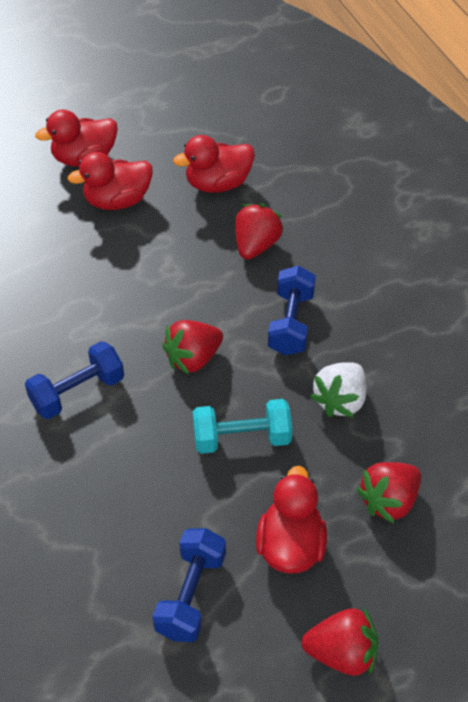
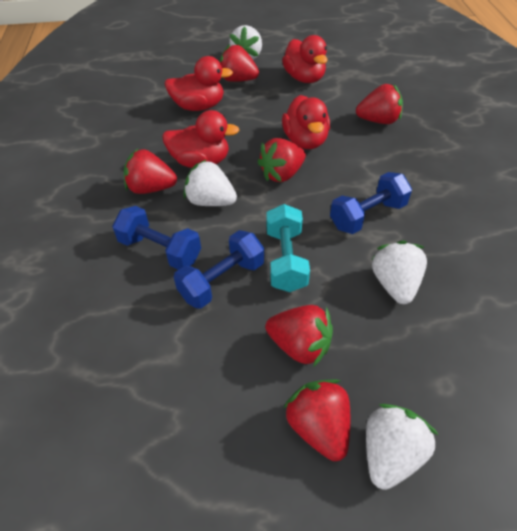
red strawberry: [162,320,223,374] [235,203,283,260] [302,608,379,676] [356,462,421,523] = 4 -> [124,149,177,194] [220,44,259,82] [258,138,306,182] [265,305,333,367] [284,379,350,461] [356,84,403,124] = 6
white strawberry: [310,362,367,418] = 1 -> [184,159,237,206] [229,25,262,60] [366,404,438,490] [371,241,427,304] = 4

